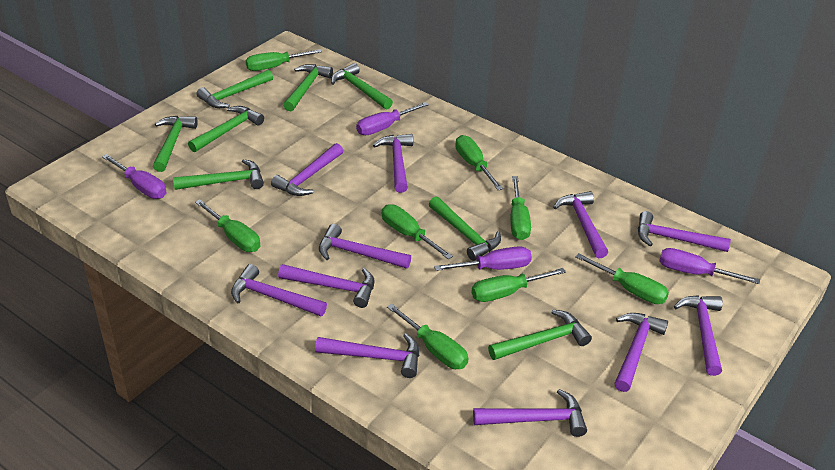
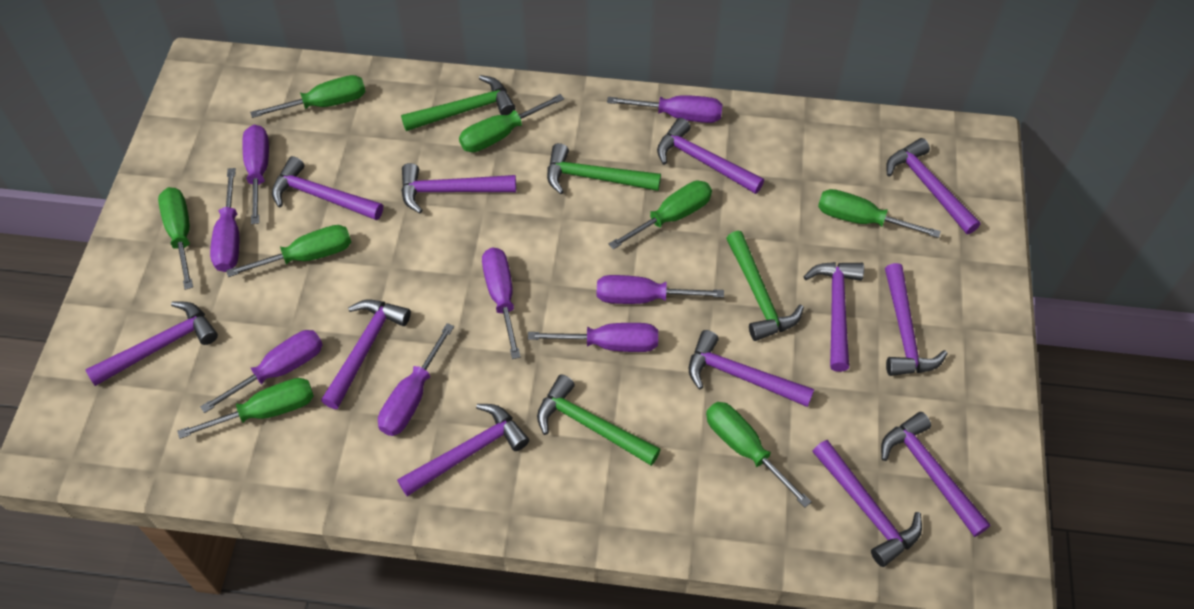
green hammer: [153,116,198,172] [173,159,264,190] [188,106,264,152] [196,70,273,108] [283,64,333,111] [331,63,393,109] [429,196,501,261] [488,310,592,360] = 8 -> [401,75,515,131] [537,374,661,466] [547,143,661,194] [726,231,804,341] = 4
purple hammer: [231,264,327,316] [271,143,343,196] [278,264,374,308] [315,333,419,378] [319,224,411,269] [373,134,413,193] [473,389,587,437] [553,191,608,258] [614,313,668,392] [638,211,731,252] [674,295,723,376] = 11 -> [85,301,218,386] [272,156,383,220] [321,299,411,409] [397,404,529,496] [401,163,516,213] [657,118,764,194] [689,330,814,407] [804,262,864,372] [813,440,922,567] [881,412,991,537] [885,263,948,376] [886,138,981,234] = 12
purple screwdriver: [102,154,166,199] [356,102,429,135] [434,246,532,271] [659,248,760,284] = 4 -> [200,330,323,413] [210,168,239,272] [242,125,269,224] [378,323,454,436] [482,248,521,359] [528,323,658,352] [597,275,724,304] [607,95,723,123] = 8

